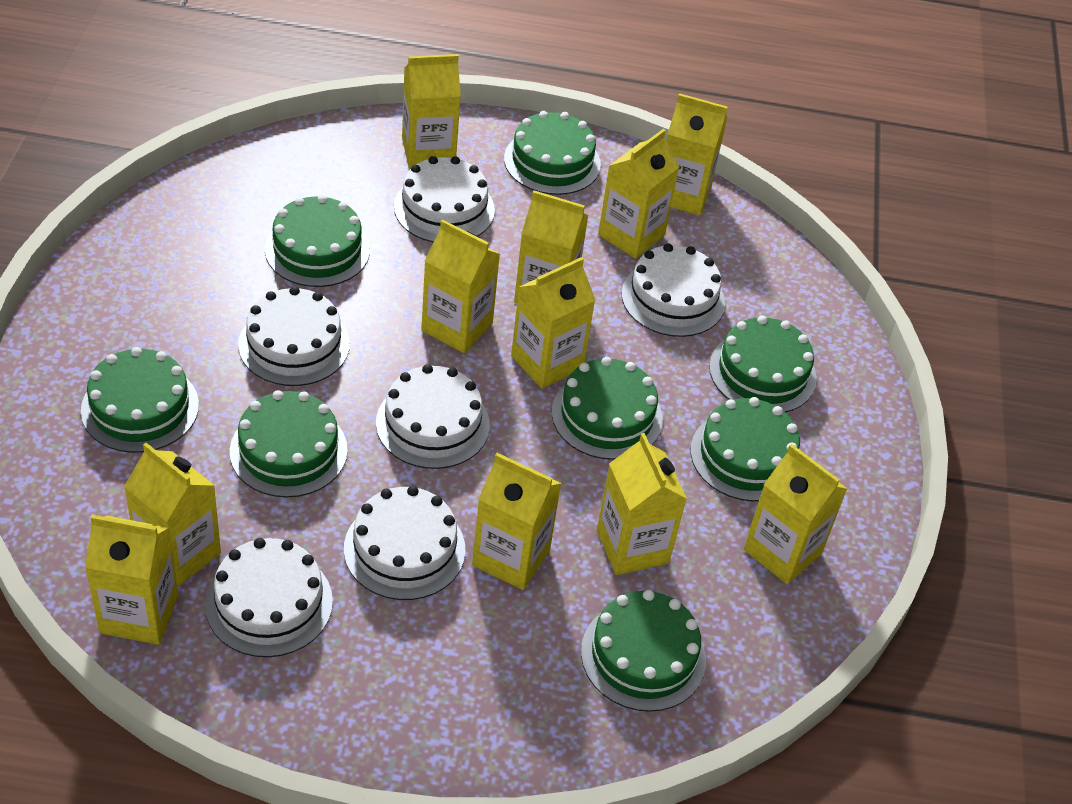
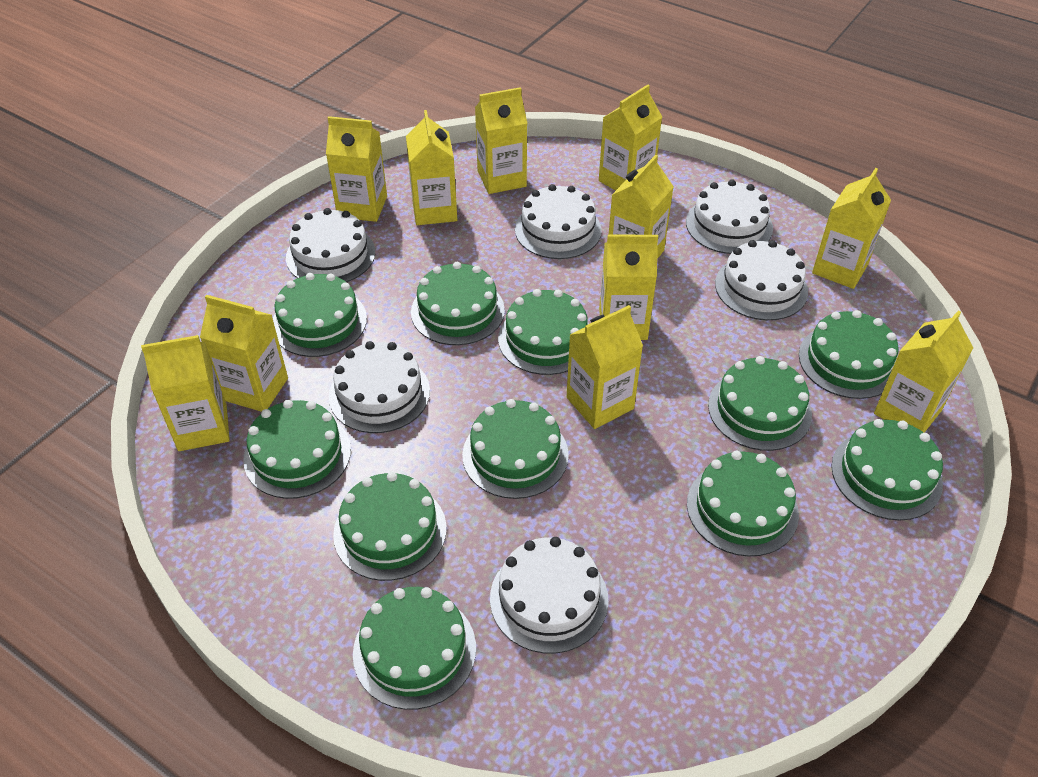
green cake: [81,347,199,453] [230,390,348,498] [265,195,370,287] [504,111,601,195] [552,357,663,460] [581,590,706,712] [690,397,800,501] [709,316,817,412] = 8 -> [243,400,351,499] [273,273,367,357] [333,472,447,581] [353,587,476,710] [411,262,505,345] [462,399,569,499] [498,289,589,375] [687,451,799,557] [708,356,812,451] [799,310,899,399] [831,419,943,521] = 11

